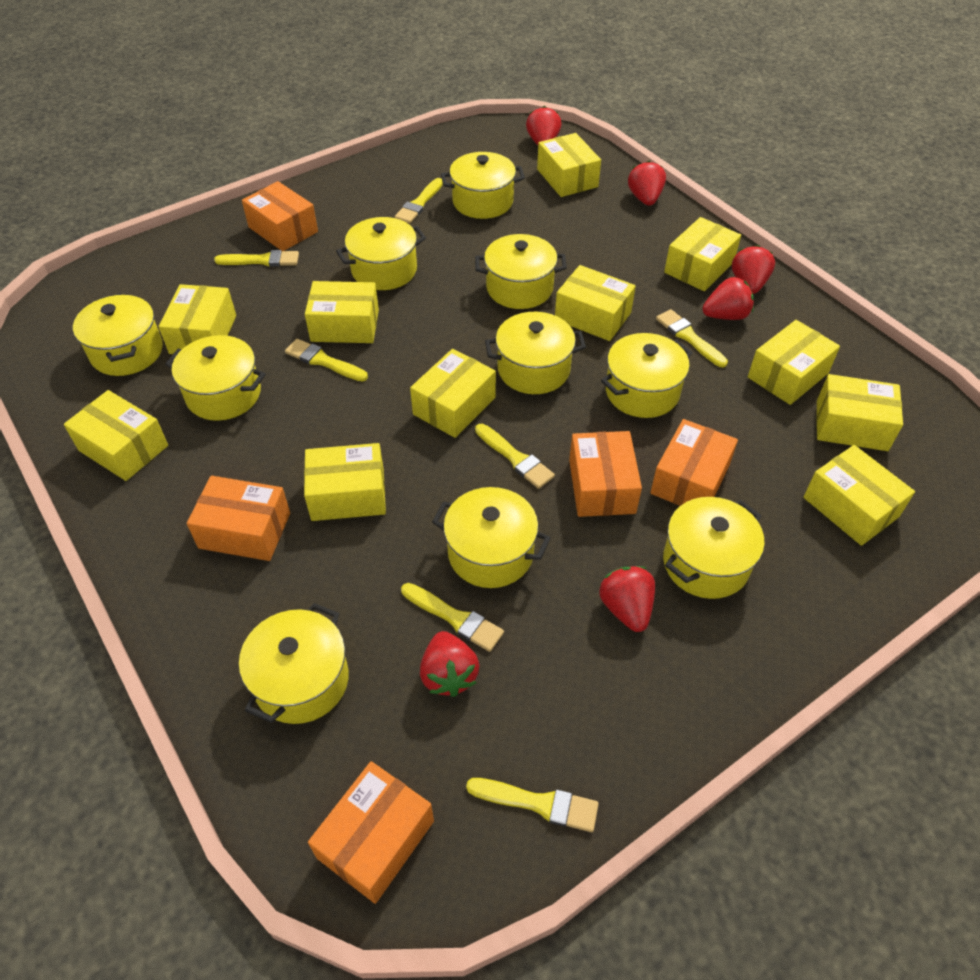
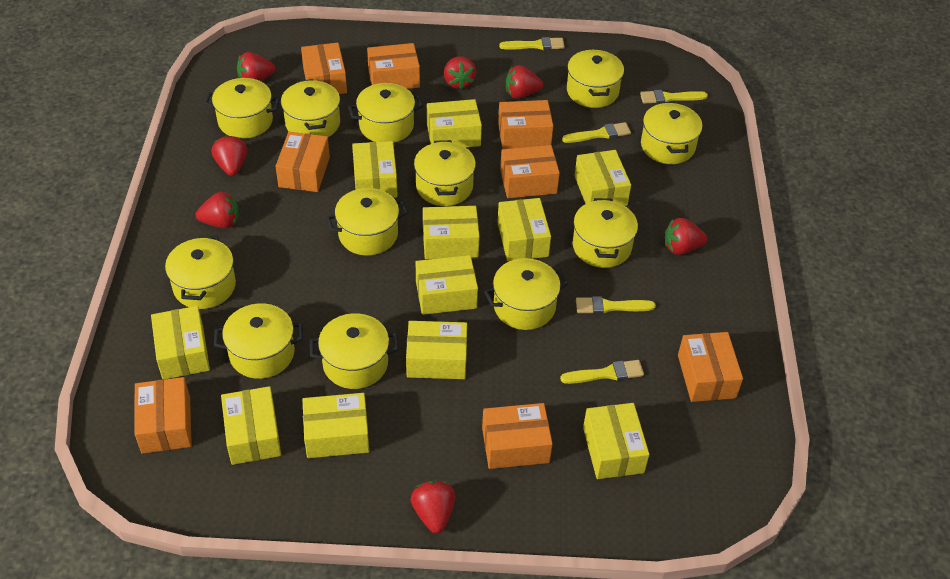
orange box: [187,476,290,561] [242,181,318,251] [308,761,434,904] [569,431,642,517] [650,419,738,506] = 5 -> [134,377,192,454] [276,132,330,192] [301,43,347,94] [367,43,420,89] [482,403,553,469] [498,100,553,149] [500,145,560,198] [678,332,743,402] = 8
red strawberry: [420,631,479,697] [526,106,561,145] [599,566,655,632] [628,161,666,206] [702,277,754,320] [732,245,775,294] = 6 -> [196,192,239,228] [211,135,247,176] [237,52,275,81] [411,481,455,534] [444,56,476,90] [506,65,543,99] [665,218,707,255] = 7
yellow brush: [214,250,299,267] [285,339,368,381] [395,178,443,224] [401,583,504,652] [466,778,599,832] [475,424,555,489] [656,309,728,367] = 7 -> [499,37,565,50] [560,360,644,384] [562,122,631,143] [576,296,656,314] [640,90,708,103] = 5
yellow pot: [73,294,163,376] [165,335,266,421] [239,603,349,724] [336,217,426,290] [432,487,550,588] [441,152,525,219] [475,234,567,309] [485,312,586,394] [601,333,693,418] [663,497,765,599] = 10 -> [165,235,236,309] [204,78,280,139] [214,303,303,379] [281,79,340,137] [310,313,399,389] [326,188,408,255] [348,83,423,143] [414,140,476,206] [484,258,568,330] [567,49,624,108] [572,198,638,268] [641,102,703,164] = 12

